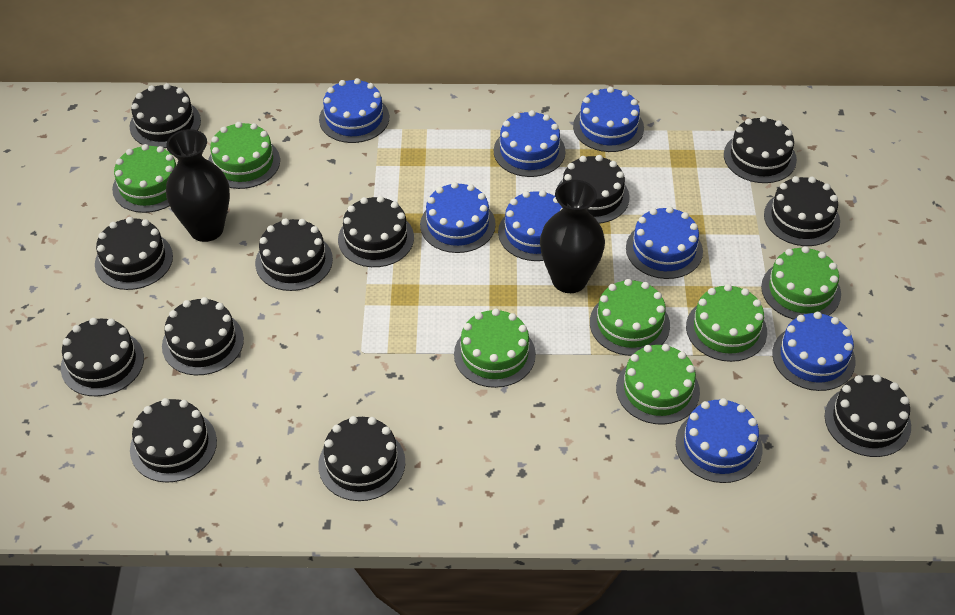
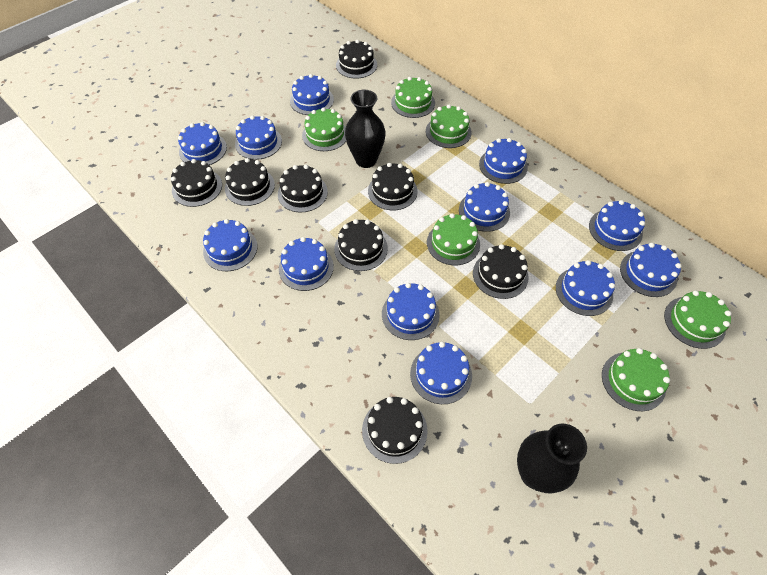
black cake: [61,318,144,396] [95,217,173,290] [129,83,201,148] [130,398,217,483] [162,297,244,375] [255,218,333,291] [318,416,405,501] [338,196,414,267] [557,155,630,224] [724,116,797,183] [764,176,840,246] [825,374,911,457] = 12 -> [171,159,222,207] [225,158,275,206] [278,165,328,212] [334,219,388,271] [336,40,377,79] [362,397,428,464] [368,163,418,210] [473,244,529,299] = 8
blue cake: [319,78,389,143] [420,182,496,253] [494,110,566,177] [498,190,562,261] [573,87,644,152] [626,207,703,279] [676,398,762,483] [772,312,856,391] = 8 -> [178,122,227,165] [203,219,257,271] [235,116,282,160] [279,237,334,291] [290,74,334,115] [382,283,440,340] [410,342,472,404] [459,182,510,232] [479,138,528,184] [556,260,615,316] [589,200,645,251] [620,243,682,297] = 12
green cake: [112,144,176,213] [208,122,280,189] [454,309,536,388] [590,279,670,356] [616,344,700,424] [686,284,767,362] [761,246,841,320] = 7 -> [302,107,346,151] [391,77,435,118] [426,104,472,148] [427,213,480,265] [602,348,670,411] [664,291,731,349] = 6

